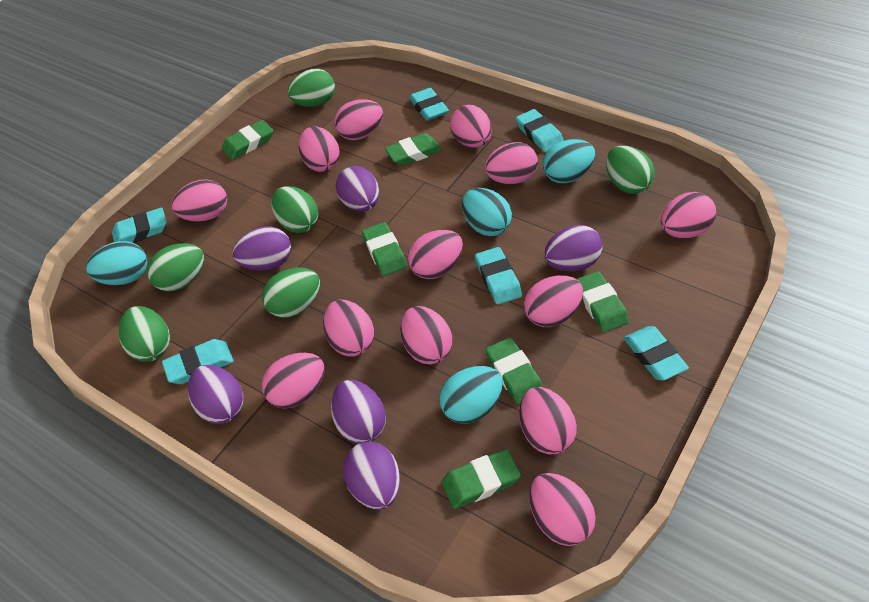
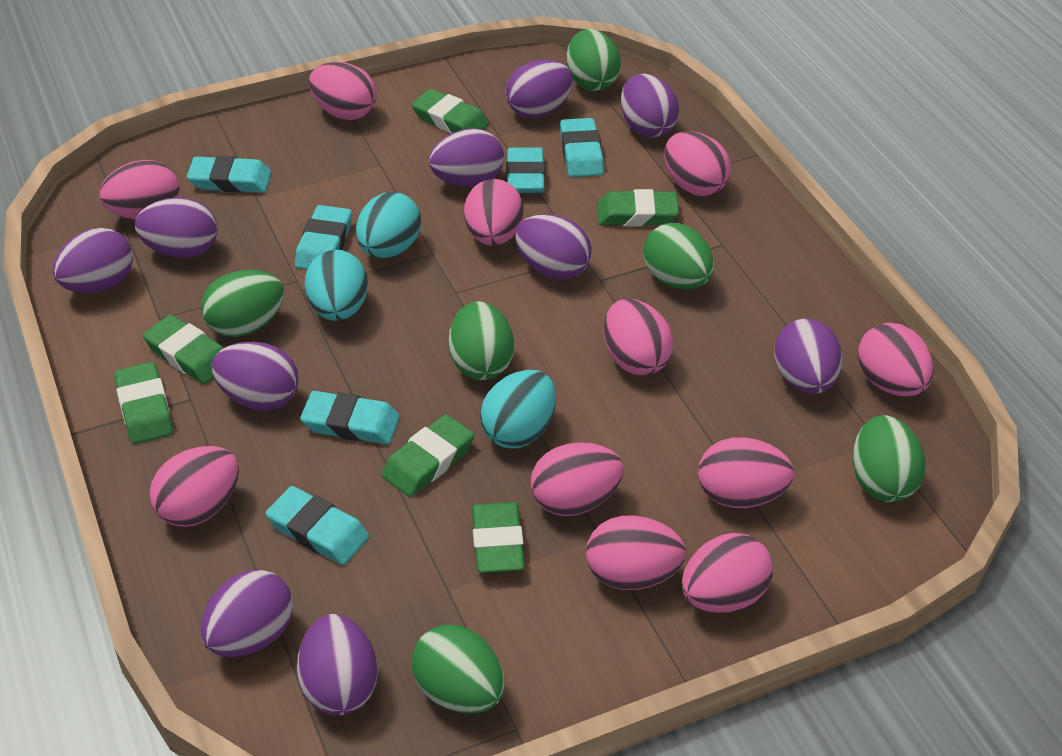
pink egg: [171,179,227,221] [262,353,325,409] [299,126,340,172] [323,299,374,357] [334,99,383,140] [400,306,452,364] [408,230,463,279] [450,105,492,148] [485,142,538,184] [519,387,577,454] [524,275,583,327] [529,473,596,546] [661,192,716,238] = 13 -> [99,160,180,220] [149,446,239,527] [309,62,377,120] [464,179,523,246] [530,442,624,516] [586,516,686,590] [604,299,673,375] [664,131,731,196] [682,533,773,613] [698,437,794,508] [858,323,934,396] = 11
purple egg: [188,365,243,424] [232,226,291,271] [331,380,386,444] [336,166,379,211] [343,442,400,510] [544,225,603,271] = 6 -> [53,228,133,293] [135,197,217,258] [200,569,293,657] [212,342,299,411] [297,614,378,715] [429,128,504,187] [505,60,573,118] [515,214,592,280] [621,74,679,138] [774,318,842,394] = 10
turquoise egg: [86,241,147,285] [439,366,503,424] [462,188,512,236] [543,139,595,183] = 4 -> [305,250,368,321] [356,192,421,258] [480,370,556,449] = 3

